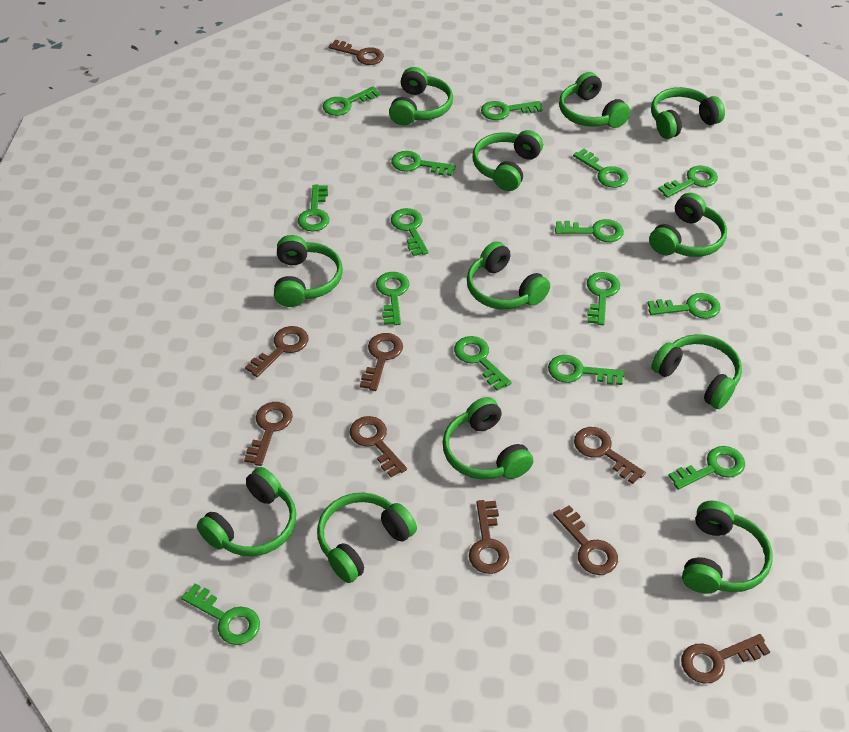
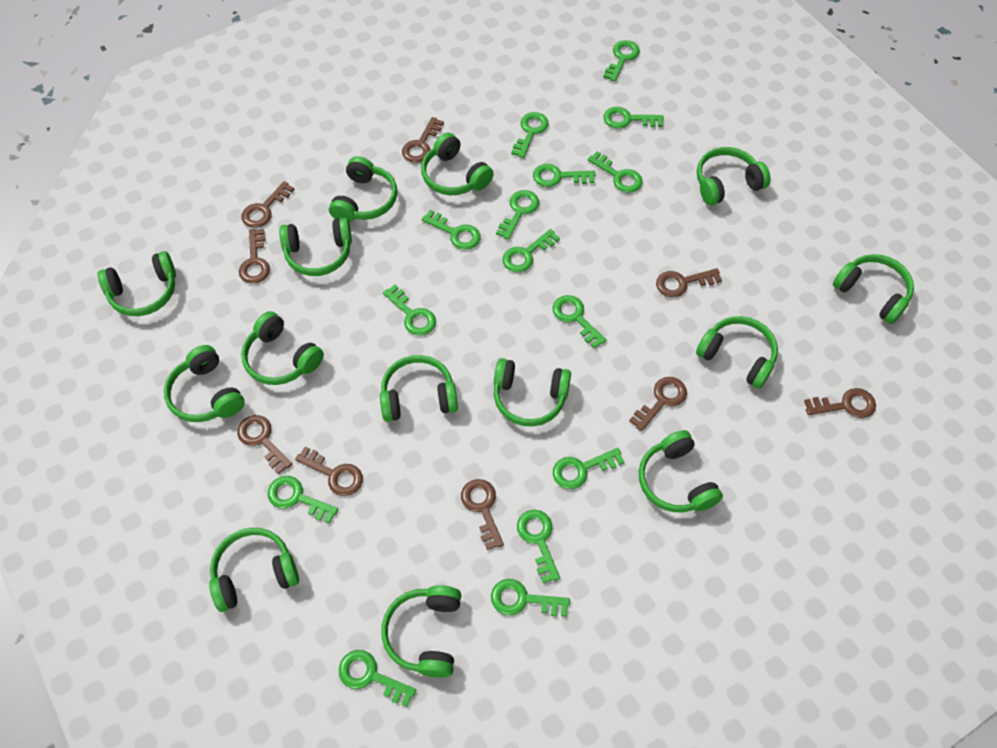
green headphones: [197,467,297,556] [274,235,343,307] [317,492,417,583] [389,67,453,125] [443,397,533,479] [467,241,550,309] [473,130,543,191] [559,72,630,128] [649,193,727,257] [651,87,725,139] [651,334,742,409] [682,501,773,594] = 12 -> [98,251,176,316] [164,345,245,422] [209,528,299,612] [241,311,324,385] [279,218,352,276] [329,156,397,223] [380,355,458,422] [381,585,461,678] [421,133,494,195] [494,358,571,427] [639,430,723,512] [696,316,778,389] [697,147,771,205] [833,254,914,324] = 14

